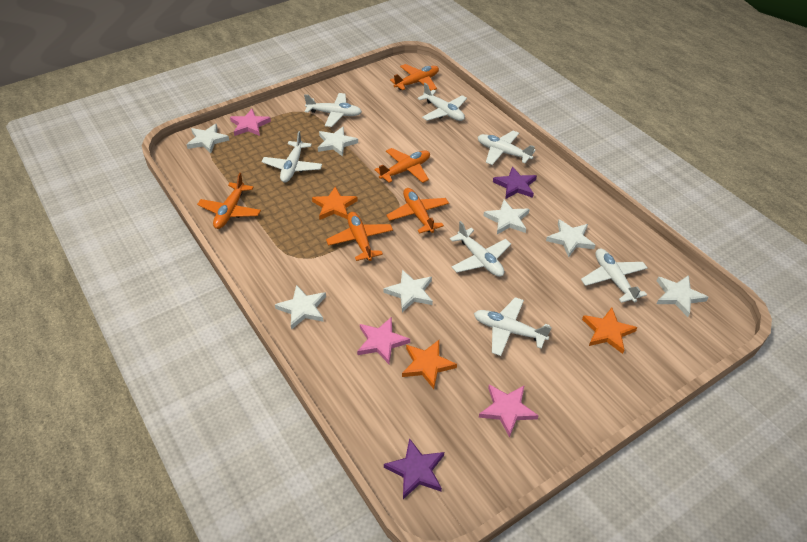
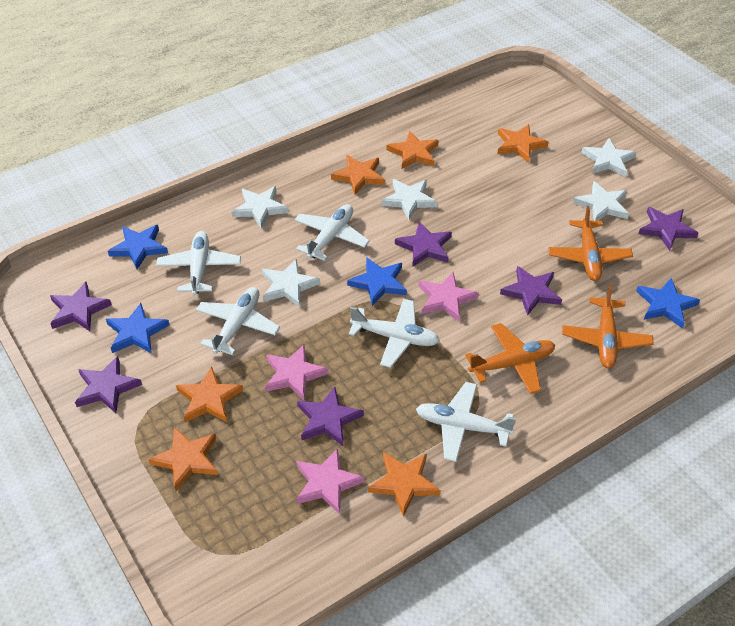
blue star: none = 0 -> [106,303,170,354] [108,225,168,269] [347,257,407,306] [636,278,700,328] = 4
orange plane: [197,173,261,229] [326,212,393,261] [374,148,430,183] [386,188,449,234] [390,64,439,91] = 5 -> [465,323,555,394] [548,206,633,281] [562,284,654,368] = 3
orange star: [312,187,358,220] [402,340,457,389] [582,308,637,354] = 3 -> [148,427,218,491] [176,366,243,423] [331,155,385,195] [368,452,441,517] [386,131,439,169] [497,124,548,163] = 6
purple star: [384,438,444,499] [493,167,537,199] = 2 -> [50,282,112,331] [75,356,142,413] [297,387,364,446] [395,221,452,267] [500,266,562,316] [638,207,699,251] = 6
white plane: [261,131,322,182] [304,93,362,127] [418,83,467,121] [450,221,511,277] [474,297,552,356] [478,131,536,165] [581,249,647,303] = 7 -> [156,231,241,296] [196,287,280,355] [294,204,370,261] [349,299,440,368] [416,382,517,462] = 5
white star: [186,124,229,153] [275,285,326,330] [318,126,358,157] [384,270,433,312] [483,200,530,234] [546,219,595,258] [657,275,709,317] = 7 -> [232,186,289,229] [262,259,320,308] [381,179,437,220] [573,181,629,221] [581,138,636,177] = 5

